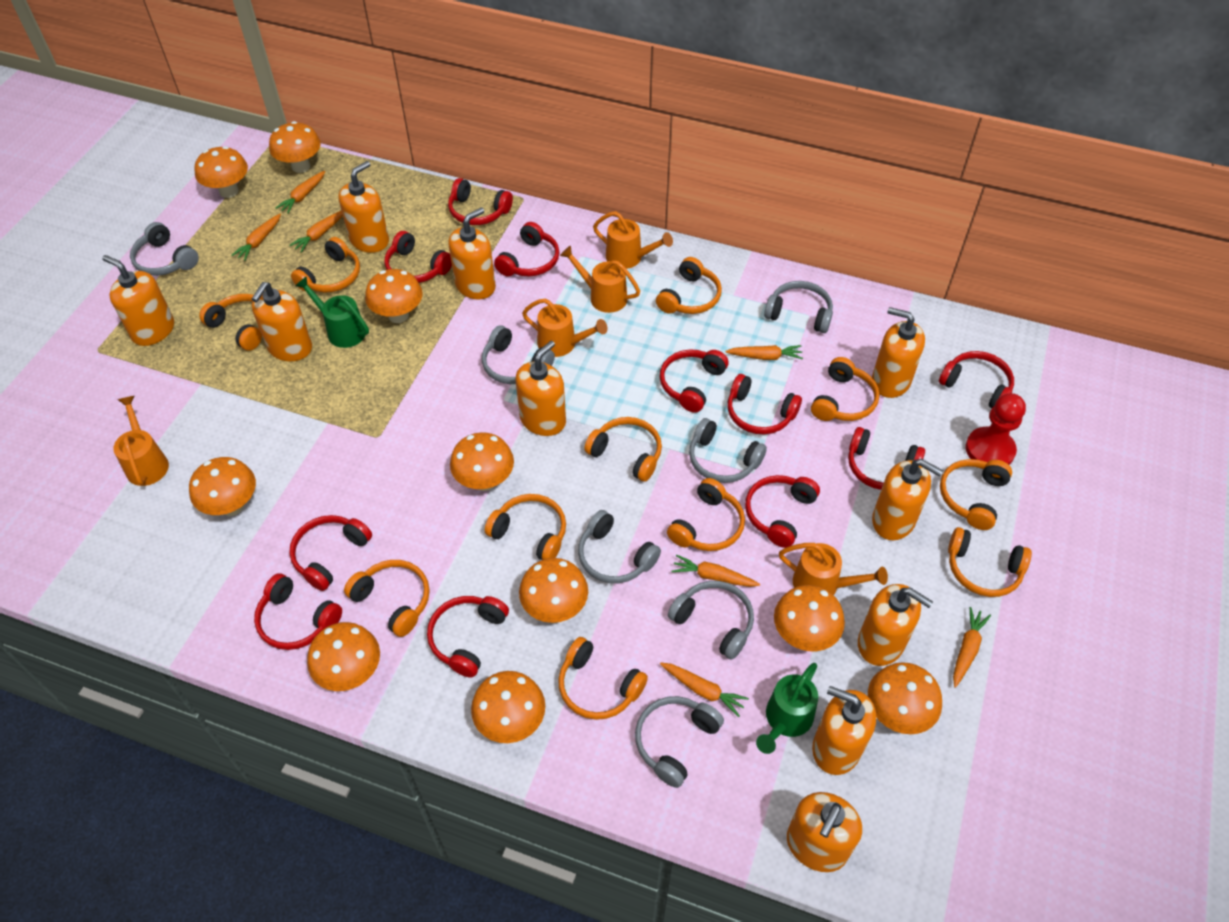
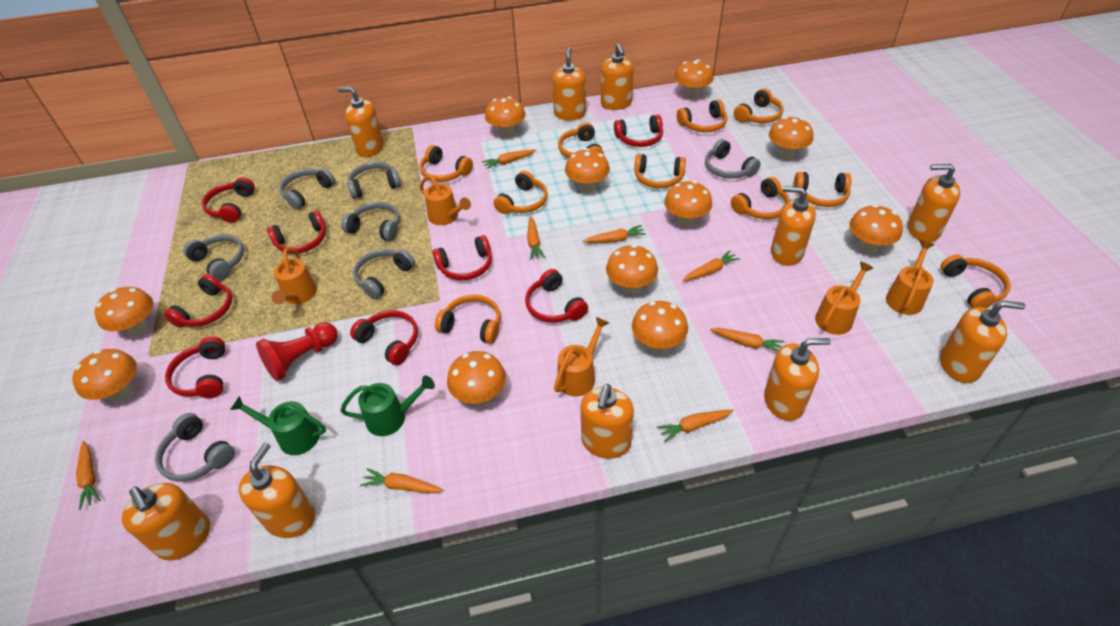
orange carrot: [231,214,281,261] [276,171,325,214] [290,211,343,253] [660,663,749,717] [672,554,760,587] [725,345,803,360] [953,607,991,688] = 7 -> [76,441,101,510] [360,468,443,493] [482,150,536,169] [527,216,545,260] [583,225,646,243] [657,410,734,442] [683,250,740,281] [710,328,785,352] = 8
orange headphones: [199,294,262,351] [291,237,360,293] [344,560,430,637] [485,494,566,560] [558,637,648,720] [584,417,662,482] [656,257,722,314] [667,478,745,551] [811,357,879,421] [940,459,1012,530] [948,527,1032,597] = 11 -> [419,145,473,182] [435,294,501,344] [494,170,548,214] [558,122,604,158] [634,154,686,188] [677,99,728,132] [731,177,790,219] [734,88,784,123] [794,172,851,207] [940,254,1011,308] = 10
orange mushroom: [189,457,256,516] [194,146,248,198] [269,121,321,173] [307,622,380,691] [365,269,423,323] [450,433,514,491] [471,671,545,743] [519,558,588,623] [774,585,845,651] [868,662,942,734] = 10 -> [72,349,137,402] [94,287,153,336] [447,351,506,405] [485,97,525,138] [565,148,610,193] [606,245,658,294] [632,301,688,353] [664,181,712,227] [674,59,714,99] [769,117,813,160] [849,205,903,253] = 11
red headphones: [254,573,342,650] [289,515,372,591] [384,231,452,283] [427,596,509,678] [448,178,513,225] [494,222,559,277] [660,349,729,413] [727,374,802,434] [745,475,820,548] [848,427,925,490] [939,351,1014,408] = 11 -> [164,274,232,328] [165,336,225,398] [202,177,255,223] [267,210,326,254] [350,310,418,365] [432,235,492,280] [525,269,588,323] [614,115,663,147] = 8

